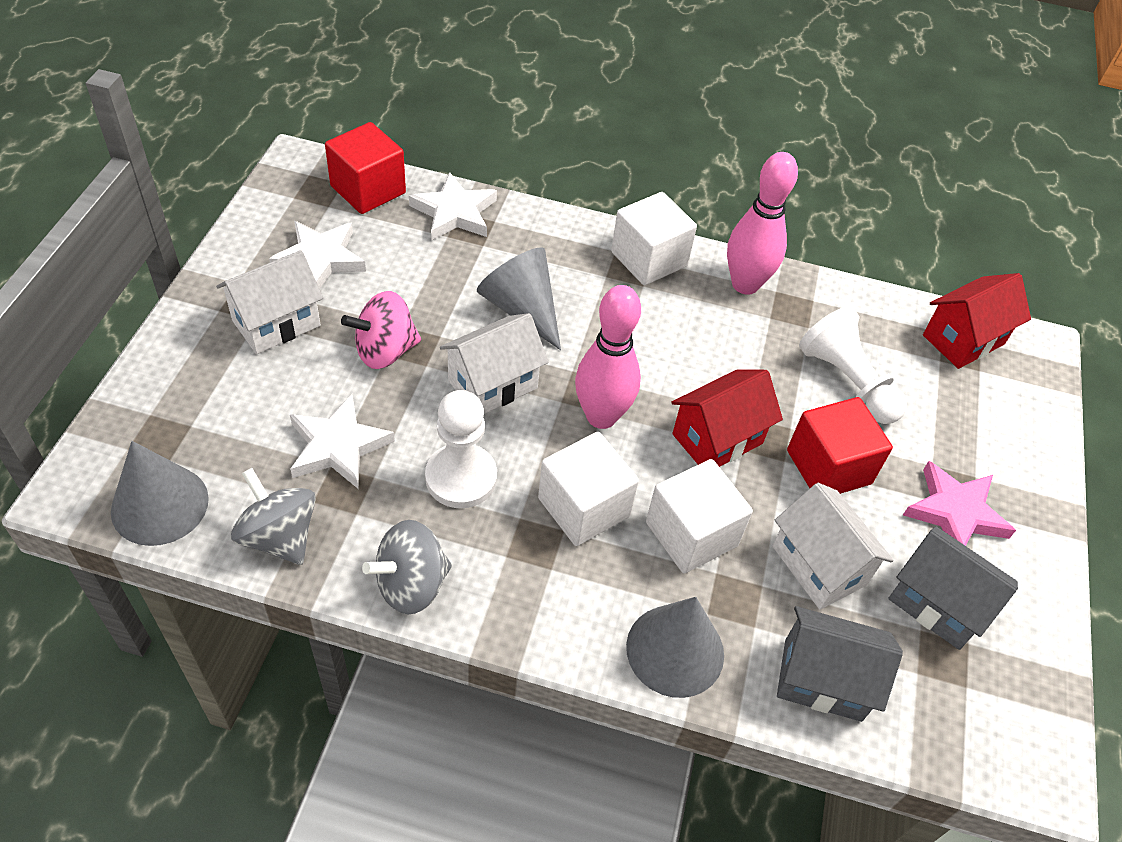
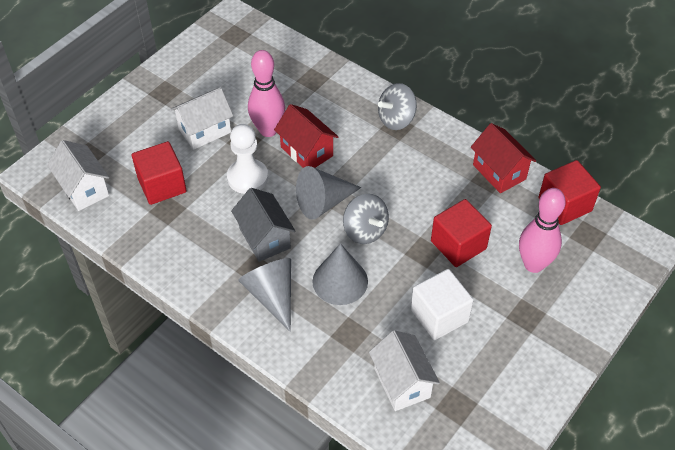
grey house: [777,606,903,722] [888,526,1018,650] = 2 -> [231,188,295,262] = 1
pink spinning top: [341,291,421,369] = 1 -> none = 0
pink star: [903,461,1016,546] = 1 -> none = 0
red cube: [325,122,406,214] [787,397,893,494] = 2 -> [132,141,187,205] [431,199,492,267] [538,160,601,225] = 3
white cube: [538,432,639,546] [611,192,697,285] [646,459,753,573] = 3 -> [411,269,474,340] = 1
white pawn: [425,390,497,508] [799,306,907,424] = 2 -> [227,124,268,194] = 1
white star: [269,221,366,289] [290,394,395,489] [409,172,497,241] = 3 -> none = 0

